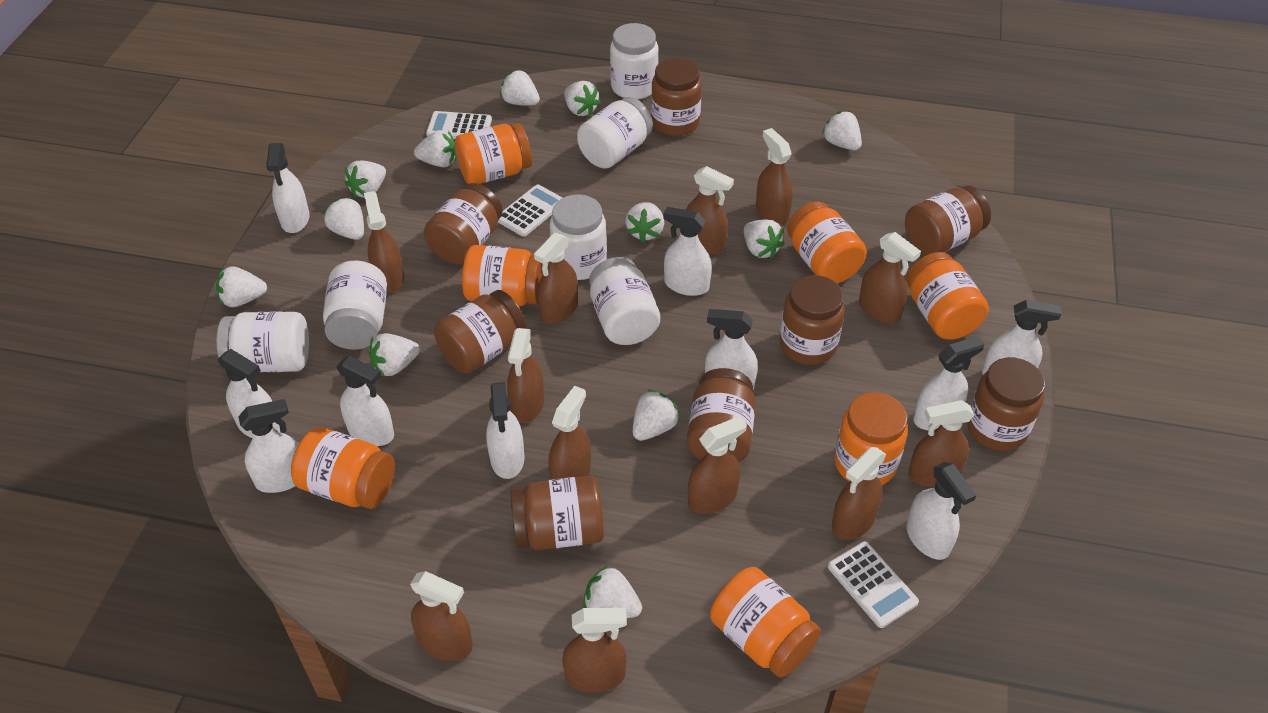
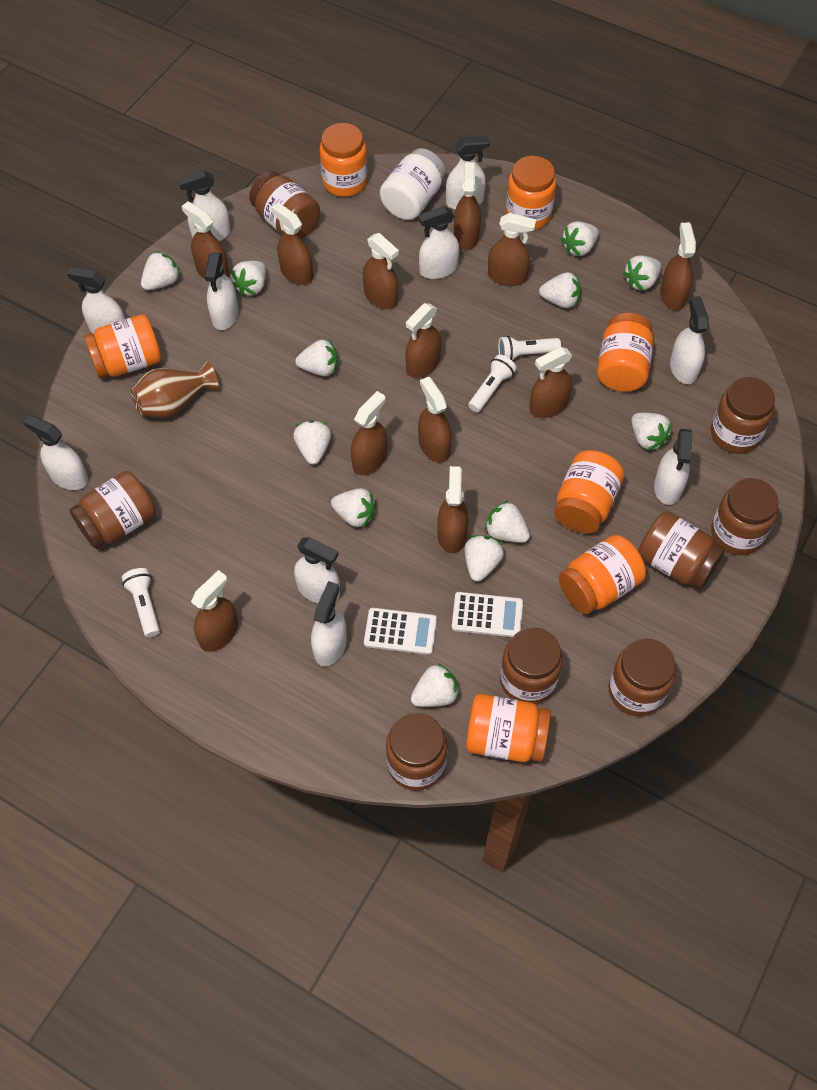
brown vase: none = 0 -> [131,361,218,418] = 1
white calculator: [426,111,492,139] [498,184,563,237] [828,541,919,628] = 3 -> [364,608,437,655] [452,592,523,637] = 2
white flashlight: none = 0 -> [122,568,160,637] [468,354,517,412] [498,336,561,360] = 3
white jar: [216,312,309,372] [323,261,387,350] [550,194,607,280] [577,97,653,169] [589,257,660,345] [610,23,659,99] = 6 -> [380,148,445,220] = 1

